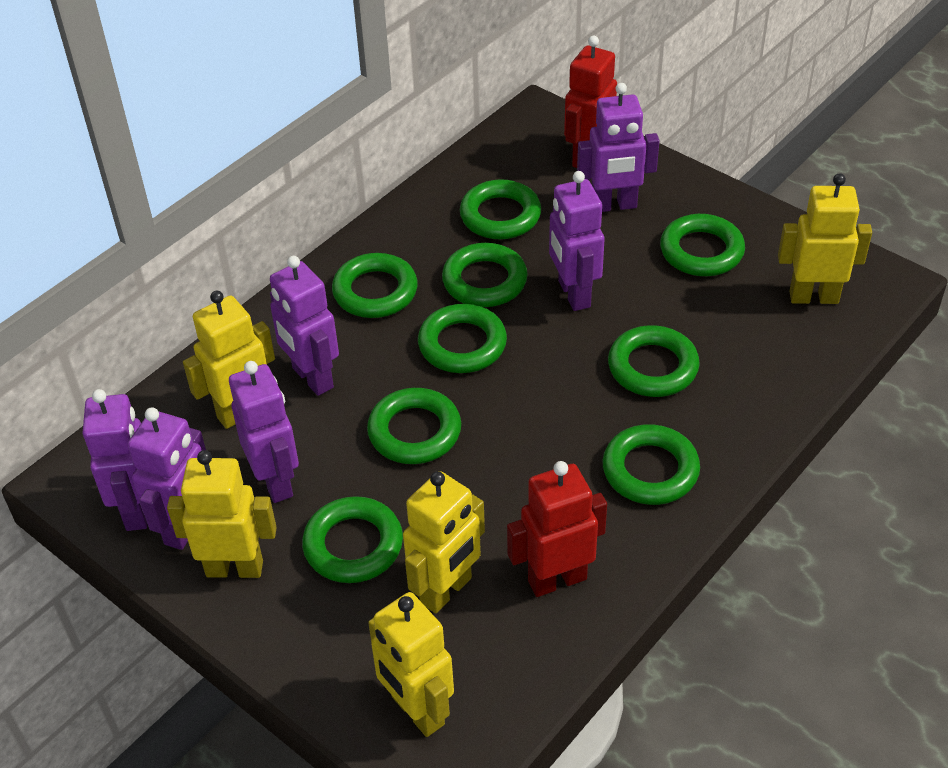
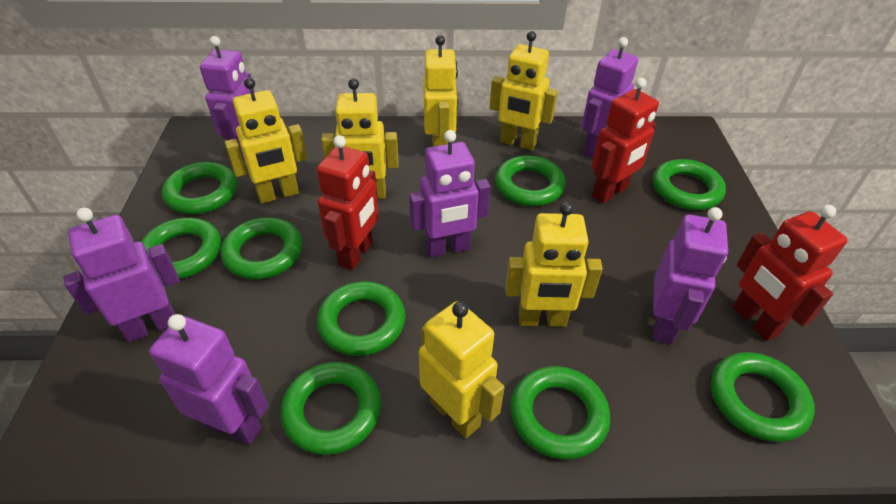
red robot: [507,461,607,597] [564,35,617,168] = 2 -> [317,135,379,270] [592,78,659,203] [732,205,847,341] = 3
yellow robot: [167,450,277,578] [183,291,275,429] [368,592,454,737] [403,471,485,614] [778,173,872,304] = 5 -> [225,78,307,204] [321,78,399,199] [419,301,505,438] [424,35,458,146] [490,31,558,150] [505,202,603,327] = 6

